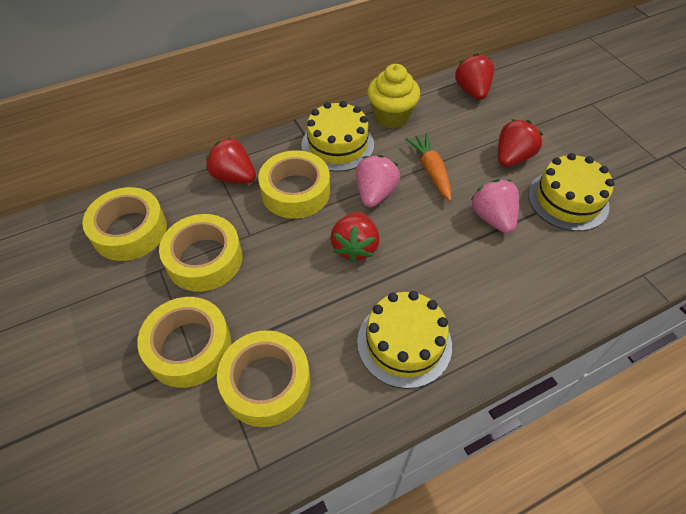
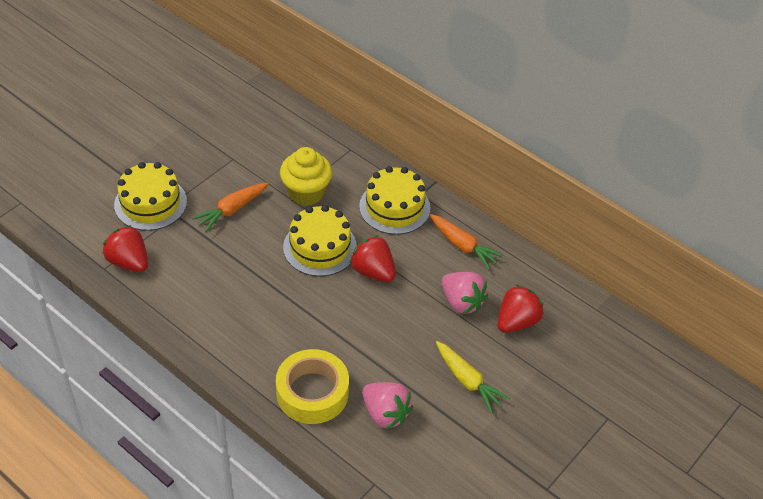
orange carrot: [405,133,451,201] = 1 -> [192,183,269,232] [430,214,504,269] = 2
red strawberry: [206,137,256,183] [330,212,380,263] [455,53,494,100] [498,119,544,167] = 4 -> [103,225,148,272] [350,235,396,282] [497,284,544,333] = 3
yellow carrot: none = 0 -> [436,341,510,413] = 1
yellow tape: [82,187,167,261] [137,297,232,388] [159,214,242,292] [217,330,310,427] [258,150,330,219] = 5 -> [276,349,349,424] = 1

